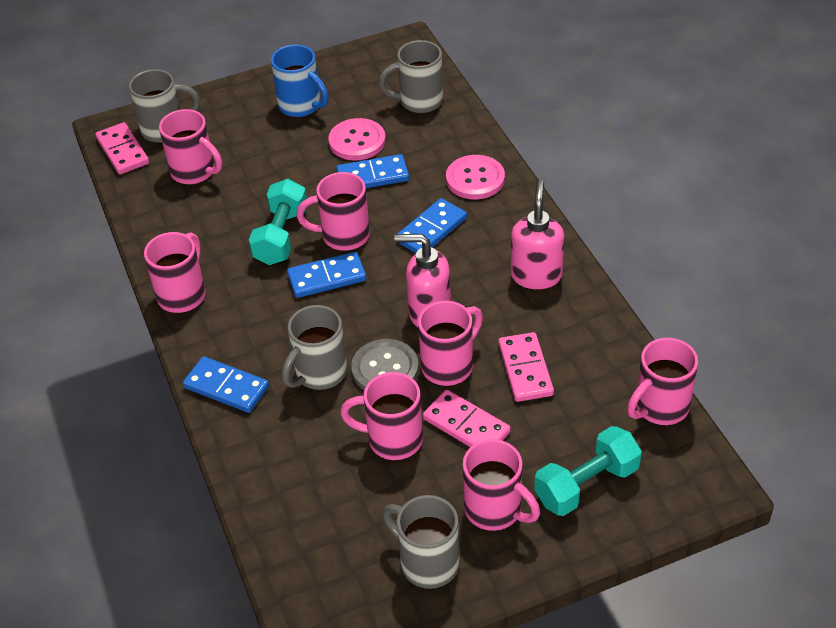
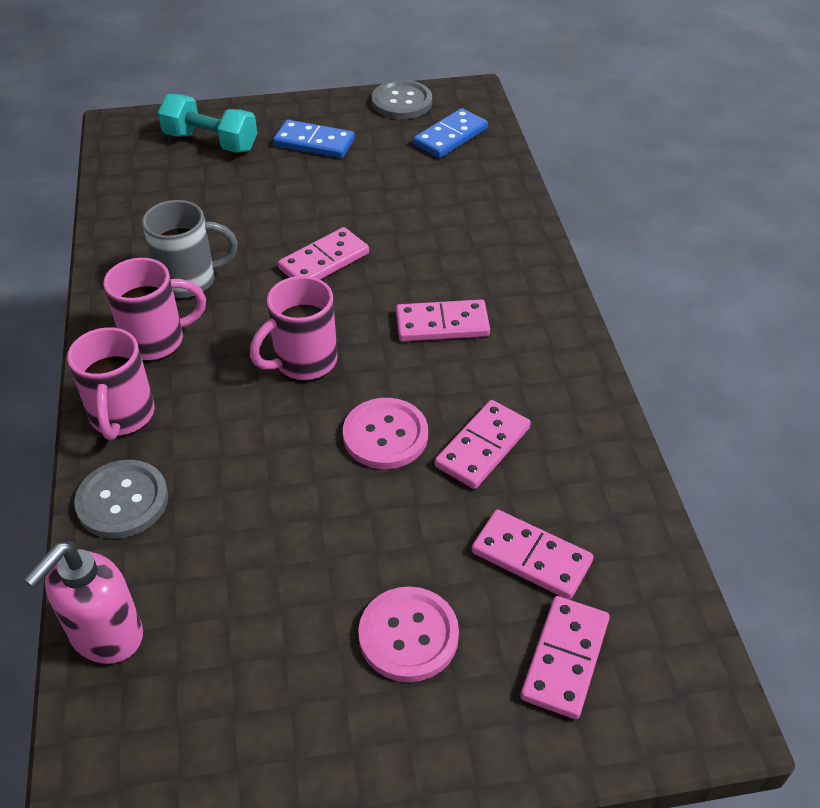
blue domino: [183,356,269,413] [287,252,366,298] [336,154,409,188] [397,198,467,253] = 4 -> [273,120,355,158] [413,108,488,158] = 2
blue mug: [271,45,329,117] = 1 -> none = 0
grey button: [351,339,419,390] = 1 -> [74,460,168,539] [372,80,432,119] = 2
grey mug: [129,69,200,143] [282,305,347,390] [379,40,443,113] [382,495,460,589] = 4 -> [142,200,238,298] = 1
pink domino: [95,122,149,174] [423,389,511,447] [498,332,554,402] = 3 -> [278,227,369,280] [396,299,490,341] [435,400,531,489] [472,510,594,600] [521,596,610,719] = 5
pink mug: [144,232,206,313] [159,109,222,184] [296,172,370,251] [340,372,423,460] [418,301,483,386] [463,439,540,531] [627,338,698,425] = 7 -> [67,327,155,440] [104,258,206,360] [250,276,337,380] = 3
pink soap dispenser: [394,234,451,327] [511,180,565,289] = 2 -> [24,542,143,664] = 1
turquoise dumbbell: [249,179,307,265] [534,426,642,516] = 2 -> [158,94,257,153] = 1

